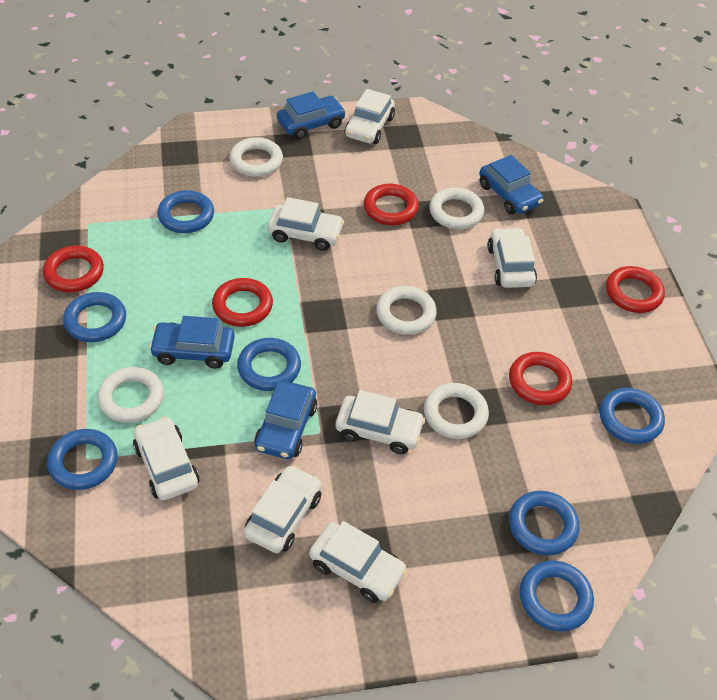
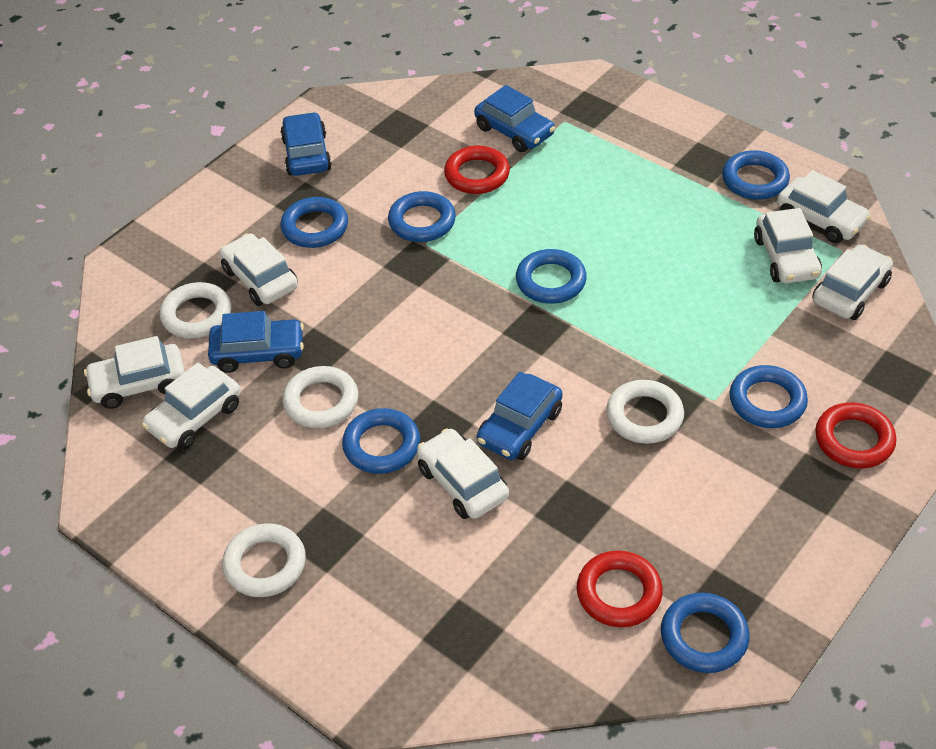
red ring: [43,246,104,292] [212,278,273,327] [363,184,419,225] [509,352,572,405] [606,266,665,313] = 5 -> [444,146,510,194] [577,550,663,627] [815,402,896,469] = 3
white ring: [97,367,164,423] [229,137,283,177] [376,286,437,335] [424,383,489,439] [429,187,485,229] = 5 -> [160,282,231,338] [222,523,306,597] [283,366,358,428] [606,380,684,444] = 4

